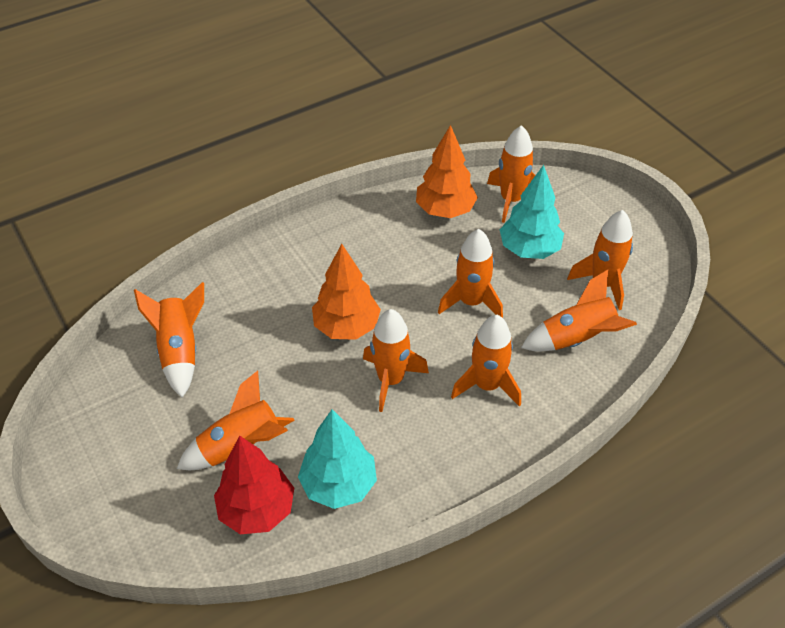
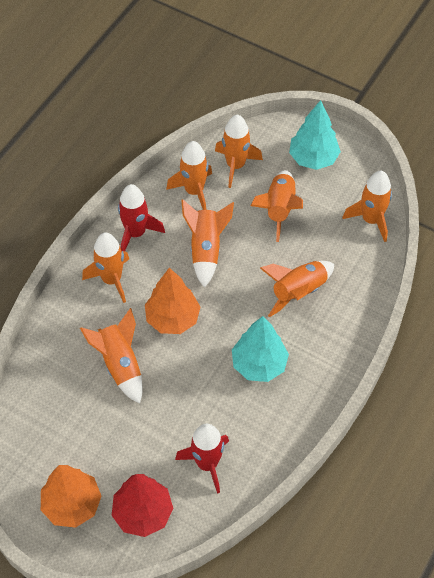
red rocket: none = 0 -> [118,184,165,251] [175,424,229,494] = 2

